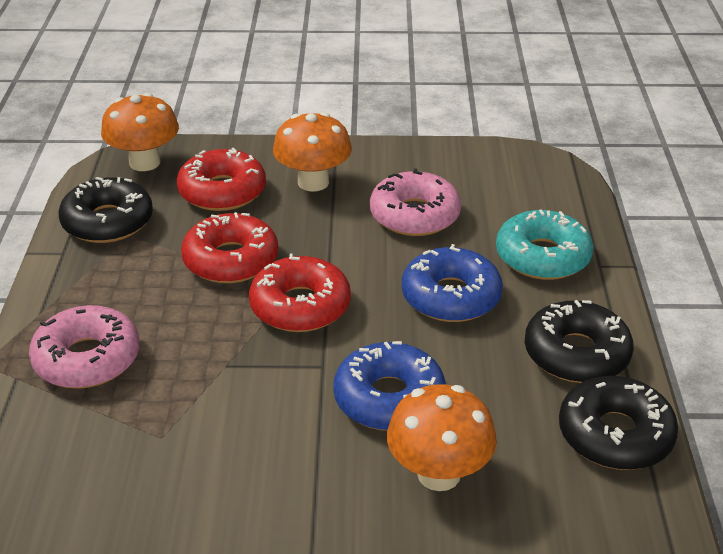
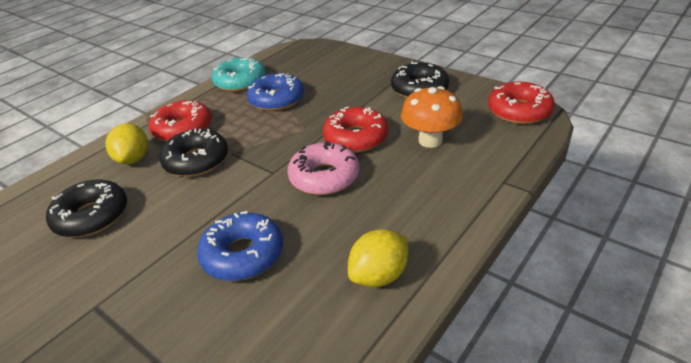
orange mushroom: [101,93,179,171] [273,112,352,191] [387,384,497,491] = 3 -> [401,86,463,148] = 1
pink donut: [29,305,140,388] [370,168,461,236] = 2 -> [287,141,360,195] = 1
yellow lemon: none = 0 -> [105,123,148,164] [348,229,408,287] = 2

